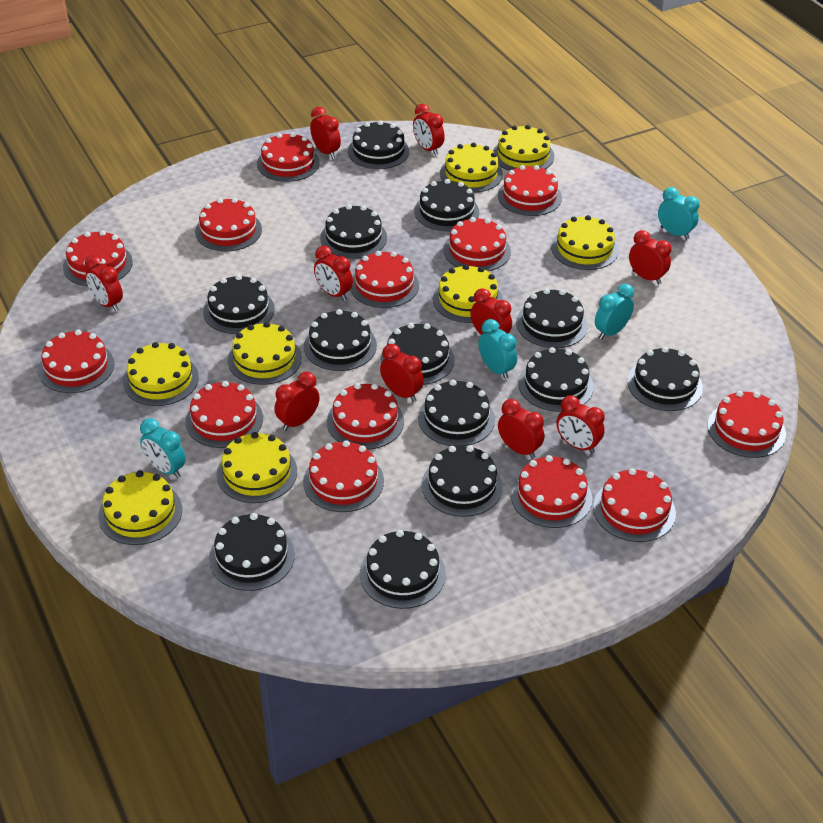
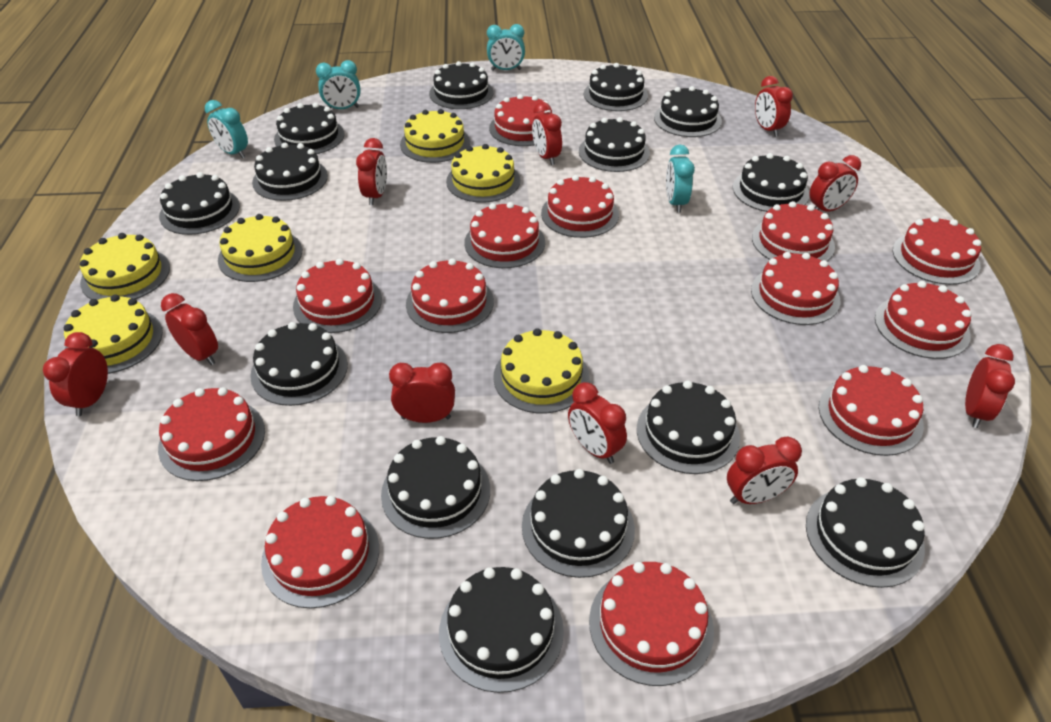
black cake: [203,275,275,334] [209,513,295,591] [304,309,377,371] [320,204,387,259] [348,120,409,169] [360,530,446,609] [381,323,455,385] [414,179,479,232] [418,380,495,446] [422,445,503,517] [516,288,588,348] [518,347,594,412] [627,347,703,411] = 13 -> [159,172,240,235] [250,322,348,406] [252,143,328,201] [274,103,344,154] [381,436,490,539] [429,61,494,109] [439,567,564,693] [522,469,635,578] [579,117,650,172] [584,63,648,111] [637,380,740,474] [654,86,722,137] [733,153,810,212] [806,477,925,588] = 14
yellow cake: [98,471,182,545] [123,342,199,406] [217,432,297,503] [228,322,302,385] [433,264,503,323] [440,142,503,193] [493,125,554,171] [551,215,619,270] = 8 -> [64,294,163,374] [80,233,170,300] [218,214,302,282] [400,109,470,163] [446,144,520,203] [493,328,590,413] = 6

